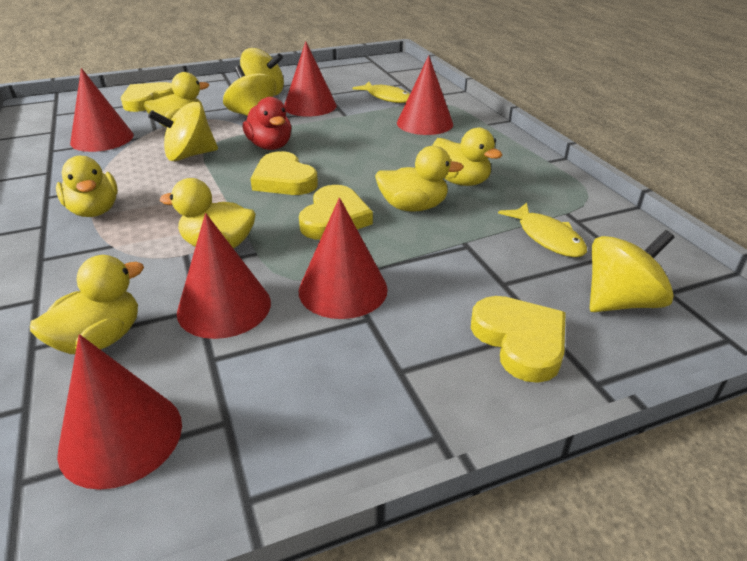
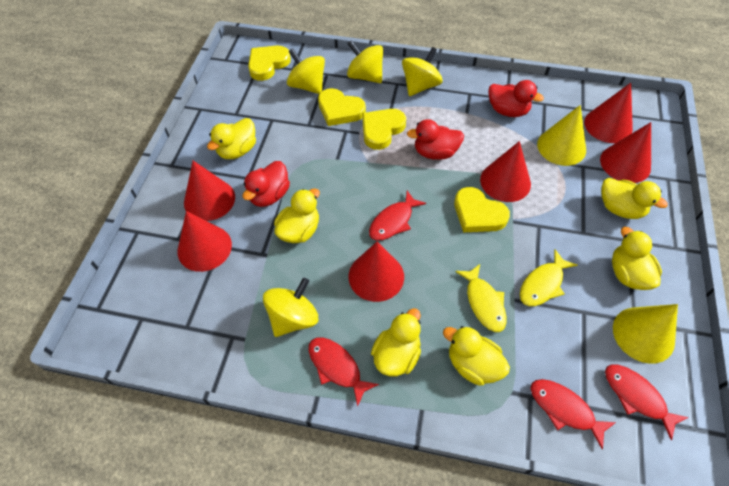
red duck: [243,97,291,150] = 1 -> [243,161,290,207] [407,119,464,160] [488,80,544,117] = 3
red fish: none = 0 -> [308,337,379,407] [369,191,426,240] [530,379,616,449] [605,364,689,440] = 4
yellow cone: none = 0 -> [537,105,586,166] [613,304,678,364] = 2

